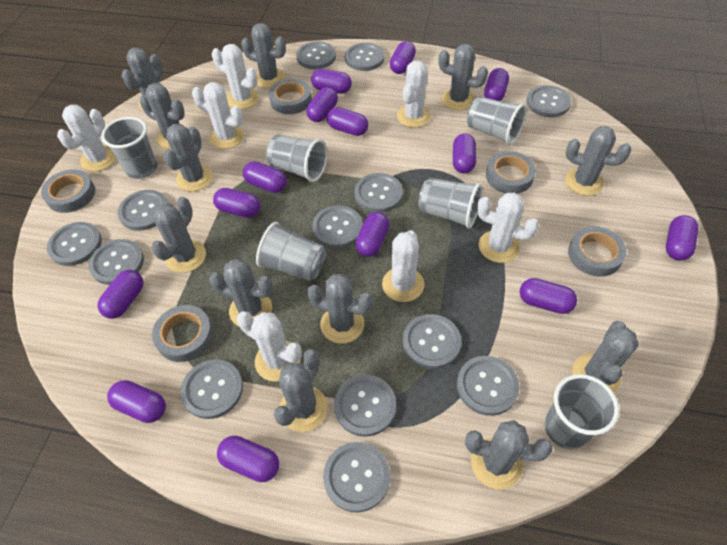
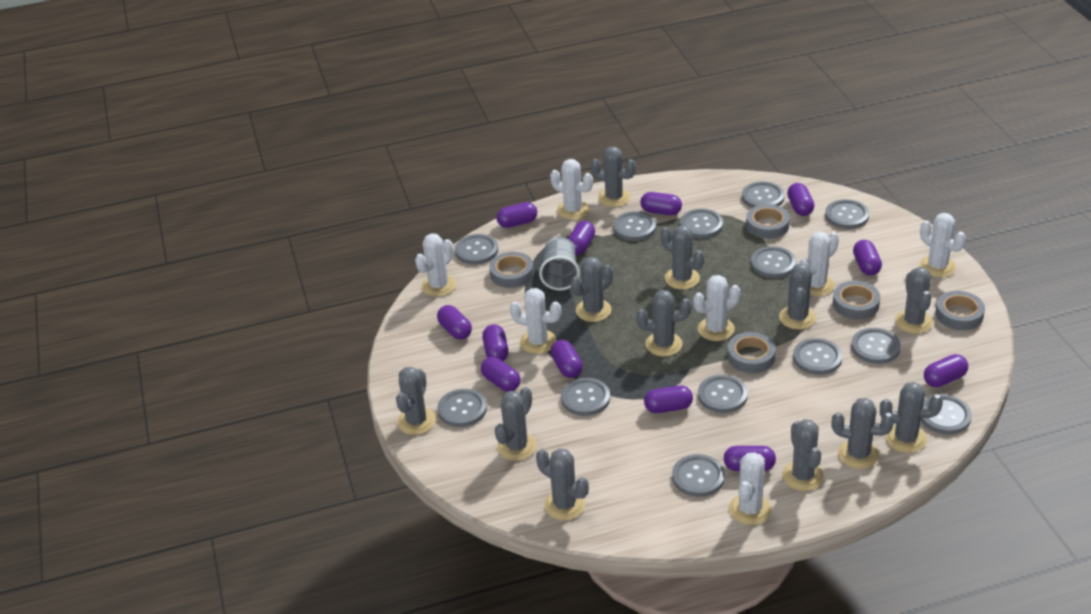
grey cup: [101,117,157,179] [256,222,326,281] [266,135,327,182] [418,178,482,229] [467,96,527,145] [545,374,619,449] = 6 -> [539,237,580,291] = 1
purple capsule: [97,270,144,319] [107,380,166,423] [213,188,260,218] [217,436,279,482] [243,161,287,193] [306,87,338,122] [311,69,352,94] [327,107,368,136] [356,212,389,257] [390,41,416,74] [453,133,476,173] [484,68,509,101] [520,278,577,314] [666,215,699,261] = 14 -> [437,305,472,340] [481,357,520,392] [482,324,509,361] [496,202,537,228] [550,340,583,378] [568,221,595,255] [640,192,682,215] [644,386,693,413] [724,446,776,471] [787,183,814,216] [853,240,882,275] [924,354,968,387] = 12

